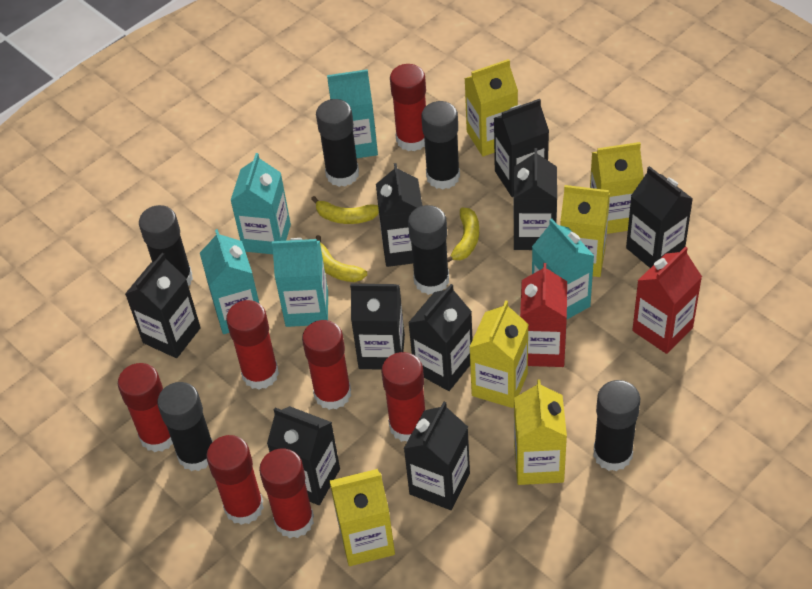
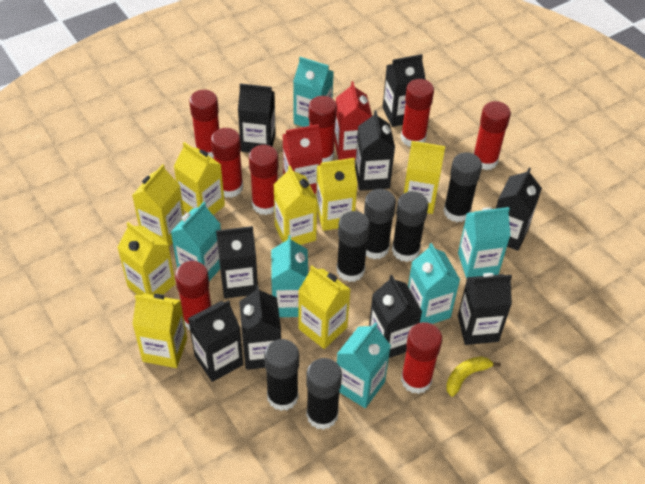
red glue stick: [118,363,173,452] [206,435,264,525] [226,300,279,390] [259,449,314,538] [302,320,351,410] [382,352,425,442] [390,64,426,151] = 7 -> [175,261,211,330] [189,90,219,158] [211,128,243,198] [249,145,279,215] [309,96,337,163] [401,79,434,146] [401,322,442,394] [473,101,511,170] = 8
turquoise carton: [200,229,260,334] [230,153,291,254] [272,238,328,327] [327,69,378,158] [532,219,594,319] = 5 -> [171,202,221,281] [271,235,308,317] [293,57,334,127] [337,322,391,408] [408,243,460,324] [458,207,511,279] = 6
yellow banana: [311,196,379,224] [316,235,367,282] [447,207,479,262] = 3 -> [446,356,500,397] = 1
yellow carton: [330,469,395,566] [464,59,518,157] [469,300,529,408] [514,379,567,485] [560,185,610,277] [590,142,644,234] = 6 -> [117,222,176,295] [132,164,184,247] [132,294,187,368] [173,142,225,215] [274,166,317,245] [298,265,351,349] [316,158,357,231] [404,141,445,214] = 8

